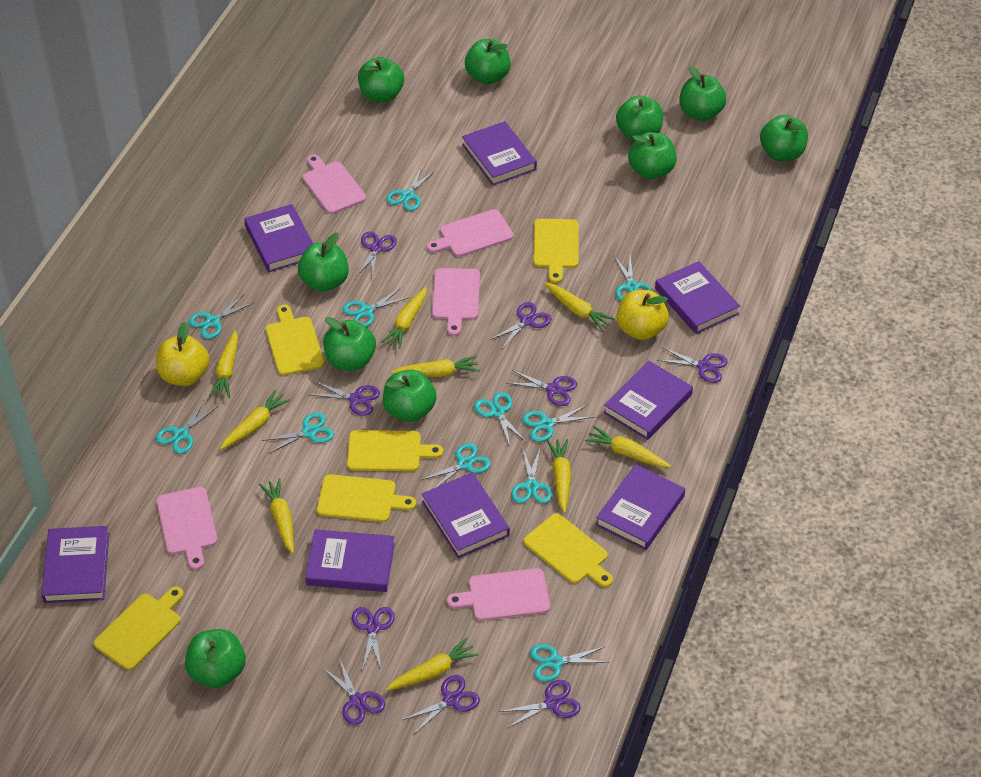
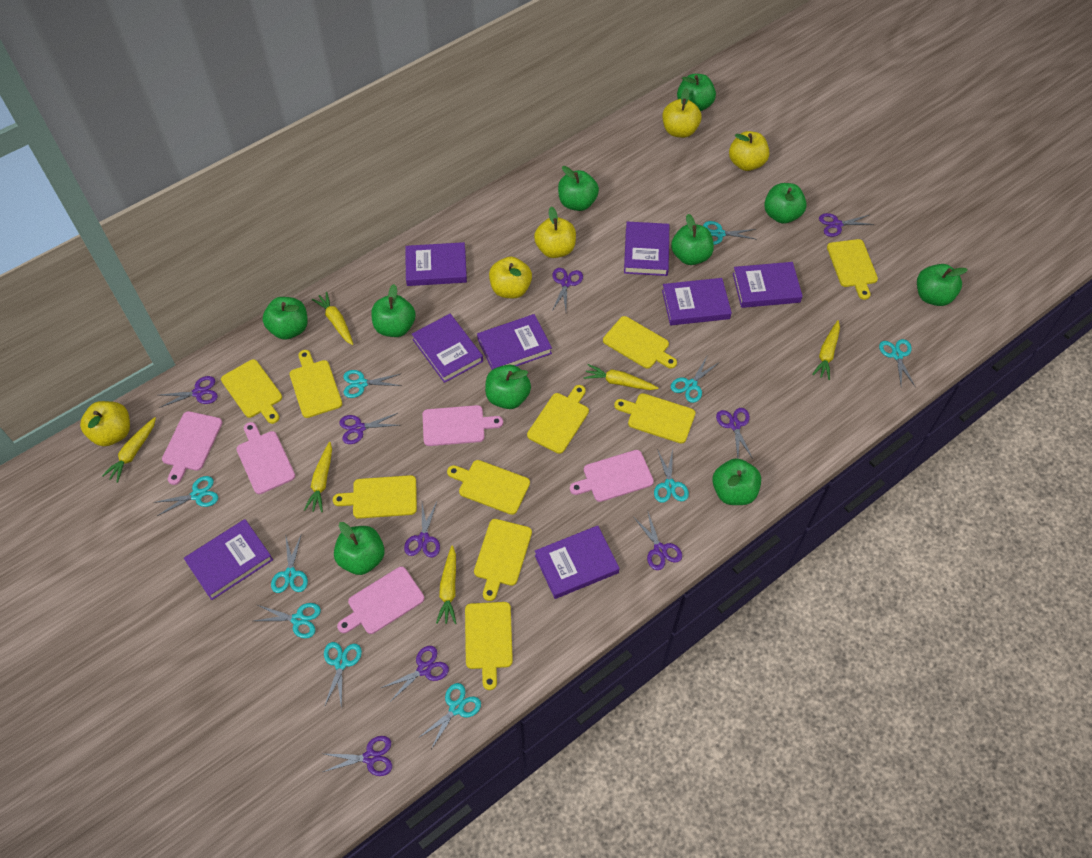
turquoise scissors: [156,399,218,454] [188,294,253,339] [261,412,334,454] [343,288,410,327] [386,167,435,211] [421,443,491,488] [474,392,526,446] [512,447,552,503] [522,405,593,442] [530,644,609,682] [614,254,652,301] = 11 -> [153,476,218,516] [254,603,321,638] [271,533,308,593] [324,642,362,709] [343,370,401,398] [418,683,481,749] [654,449,689,503] [671,356,720,403] [703,221,756,245] [879,339,915,386] = 10
yellow apple: [156,322,210,386] [616,290,669,340] = 2 -> [80,401,130,446] [489,256,532,298] [534,207,576,258] [662,88,702,138] [729,131,769,171] = 5
yellow carrot: [209,331,238,398] [220,390,290,450] [259,478,294,553] [381,287,427,349] [386,638,479,690] [391,356,480,377] [544,282,615,331] [547,439,571,513] [585,426,671,468] = 9 -> [102,417,156,483] [304,442,332,512] [312,292,353,345] [436,545,457,624] [584,364,659,390] [812,320,840,380] = 6
yellow cutting board: [94,586,184,670] [266,305,324,376] [317,474,416,522] [347,430,443,472] [524,513,613,587] [533,219,579,283] = 6 -> [221,359,282,424] [289,350,342,418] [333,475,417,519] [447,460,530,515] [465,602,513,690] [474,519,532,601] [527,385,589,454] [603,316,677,369] [614,393,696,444] [827,239,878,300] = 10

